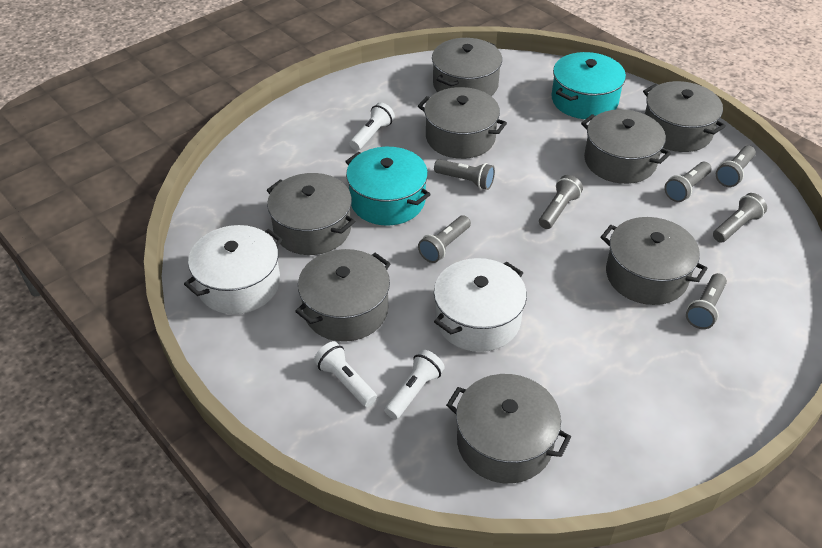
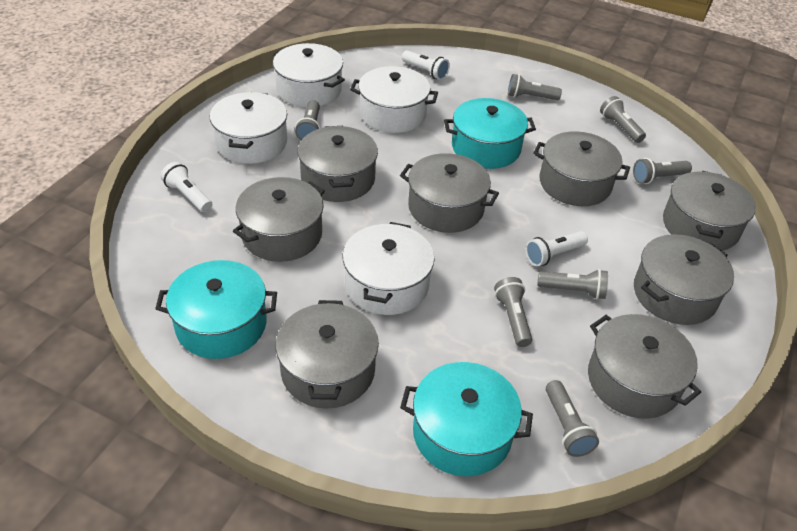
turquoise pot: [345,147,431,226] [551,52,626,119] = 2 -> [155,260,277,359] [400,362,533,476] [444,98,536,169] = 3
white pot: [184,225,283,314] [434,258,527,352] = 2 -> [210,92,287,164] [273,43,345,107] [342,222,435,315] [350,66,438,133] = 4

